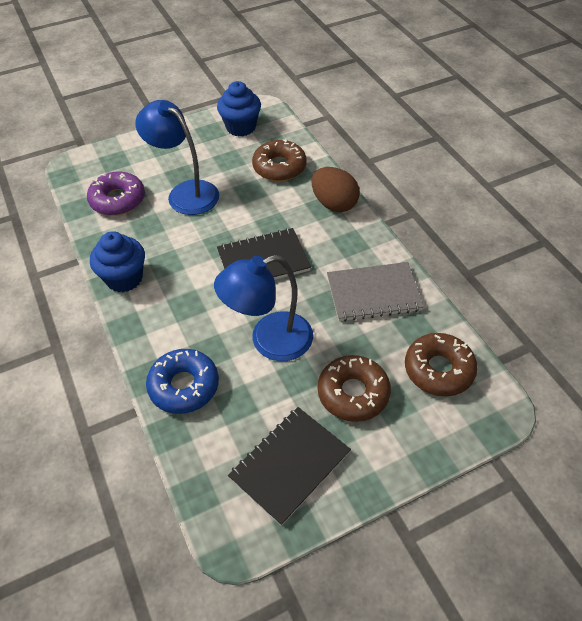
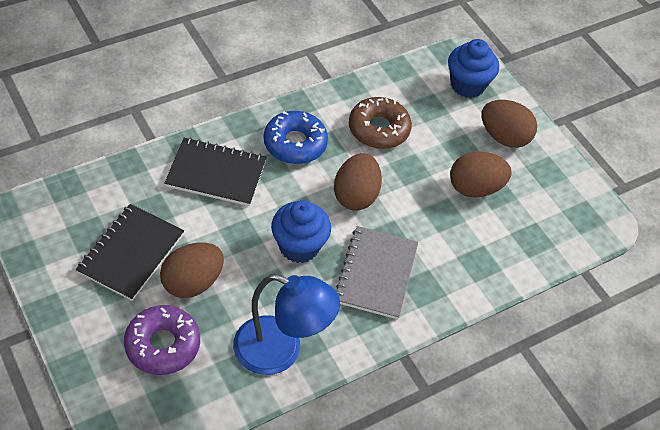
blue lamp: [135,100,219,215] [214,255,313,361] = 2 -> [233,274,340,375] = 1
brown donut: [252,139,306,181] [318,355,391,422] [405,333,478,396] = 3 -> [349,97,412,149] = 1
brown egg: [312,167,360,212] = 1 -> [160,242,224,298] [334,153,382,211] [450,151,511,198] [482,100,537,148] = 4

